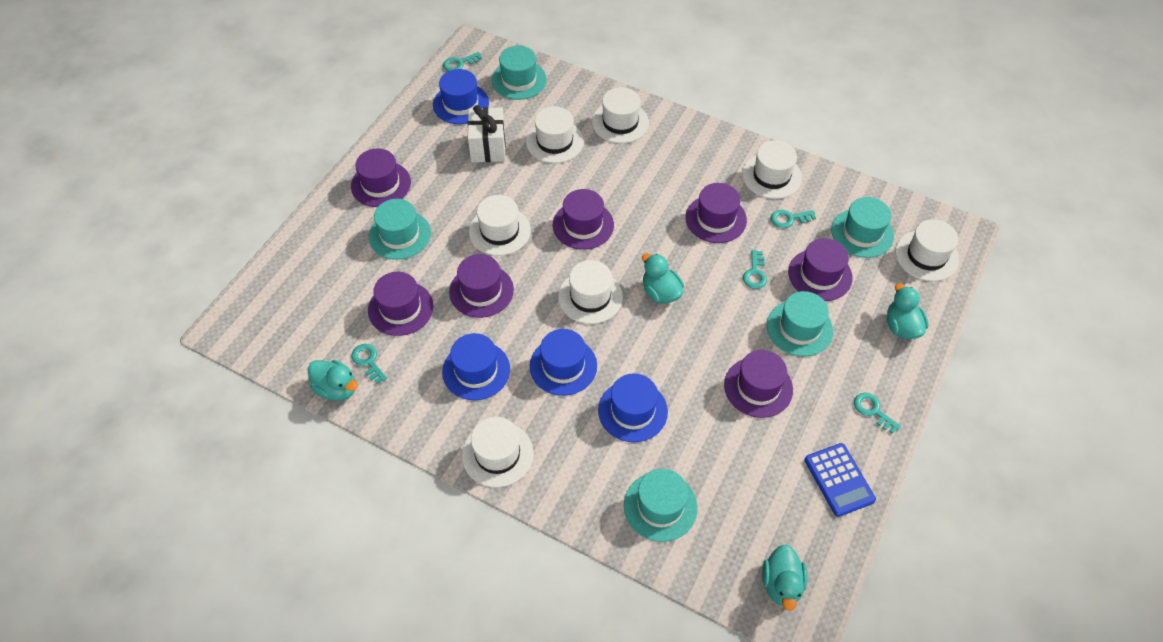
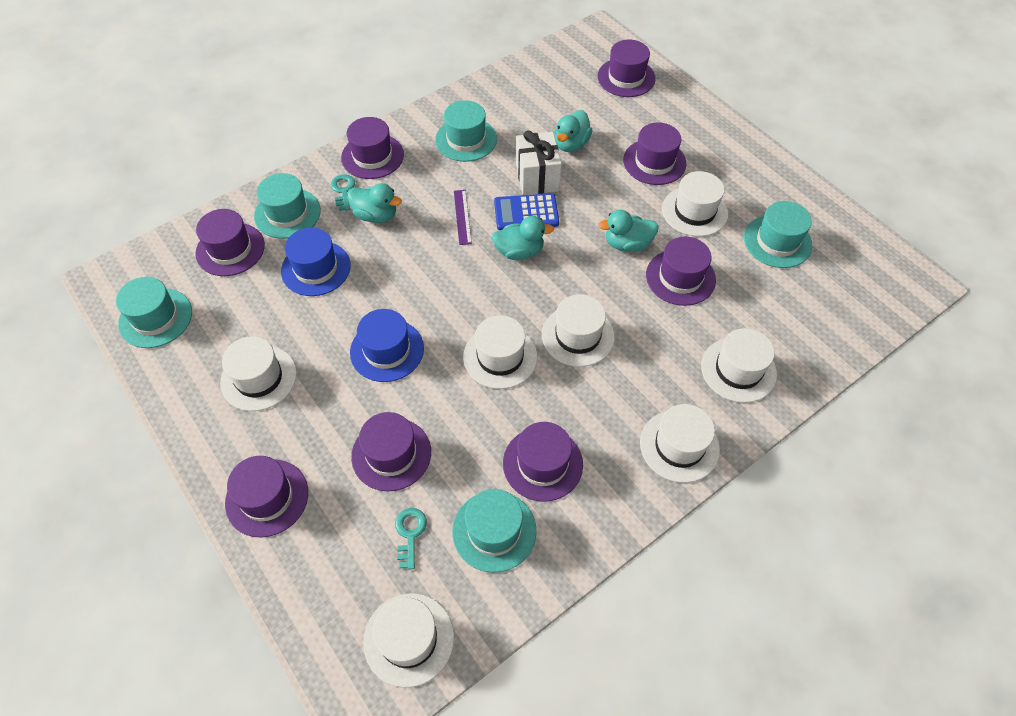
blue hat: [433,69,489,124] [442,333,510,400] [530,329,597,396] [598,373,668,442] = 4 -> [281,228,351,296] [350,309,424,382] = 2
purple hat: [351,148,411,207] [368,272,434,336] [449,254,514,318] [553,189,614,250] [686,183,747,243] [724,350,793,418] [788,238,853,301] = 7 -> [195,209,265,276] [225,456,308,537] [341,117,404,179] [351,412,431,492] [503,422,583,501] [597,40,656,97] [623,122,686,185] [646,237,716,306] = 8
purple ruler: none = 0 -> [454,190,472,245] = 1
turquoise key: [351,344,387,384] [443,52,482,71] [743,250,767,289] [771,210,816,228] [854,393,901,434] = 5 -> [331,174,355,211] [395,508,427,570] = 2

